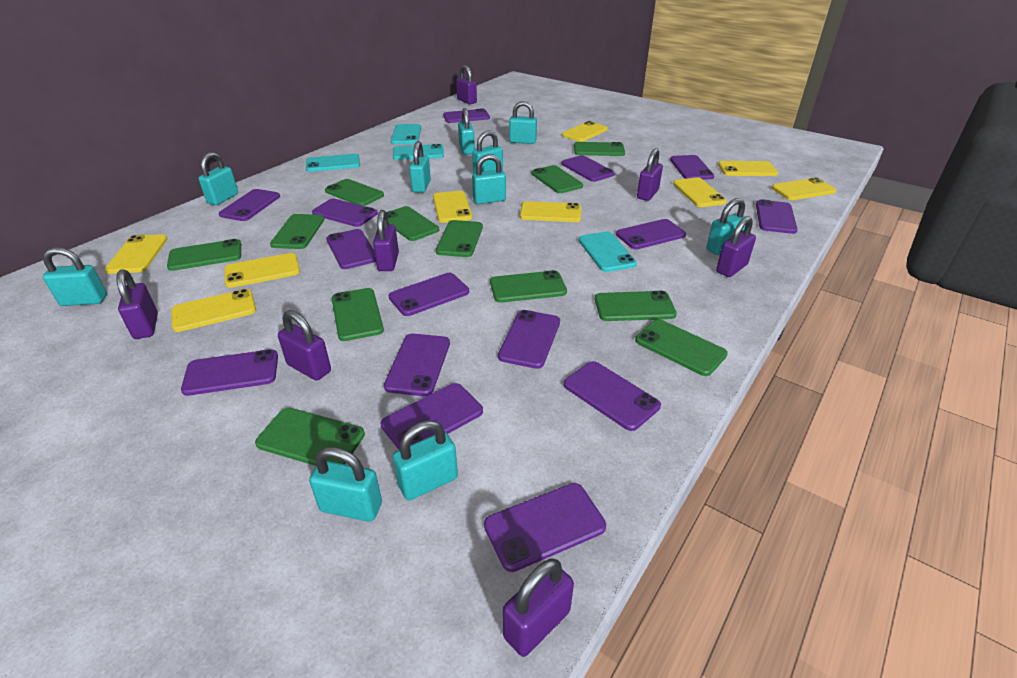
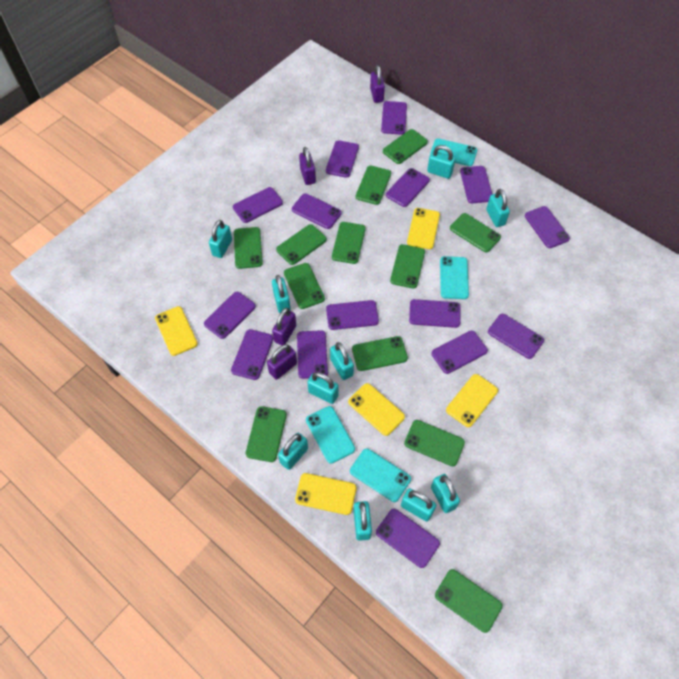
purple padlock: [116,269,158,339] [278,310,331,381] [373,210,399,271] [456,65,477,104] [503,559,574,657] [637,148,663,201] [716,216,756,277] = 7 -> [267,344,297,380] [272,308,296,345] [299,147,316,185] [370,65,385,103] = 4
yellow phone: [105,234,167,274] [171,289,256,332] [224,253,300,288] [433,191,472,223] [520,201,581,222] [562,121,608,142] [673,177,727,207] [718,161,778,176] [772,177,836,200] = 9 -> [155,306,198,356] [295,473,356,515] [348,383,405,436] [407,208,440,249] [446,374,498,427] = 5

